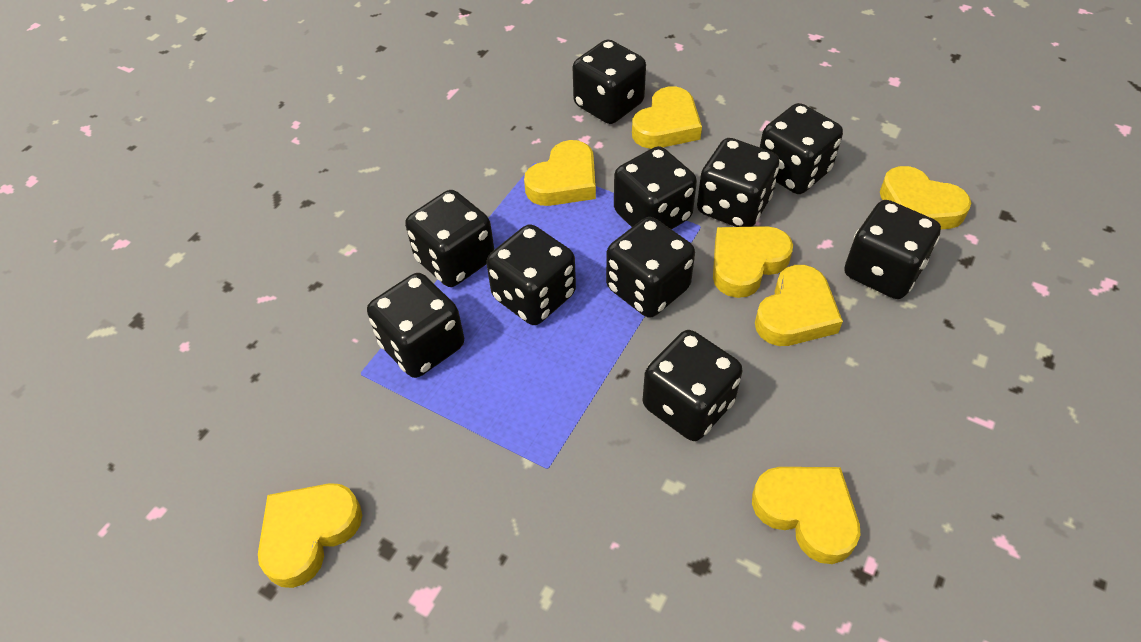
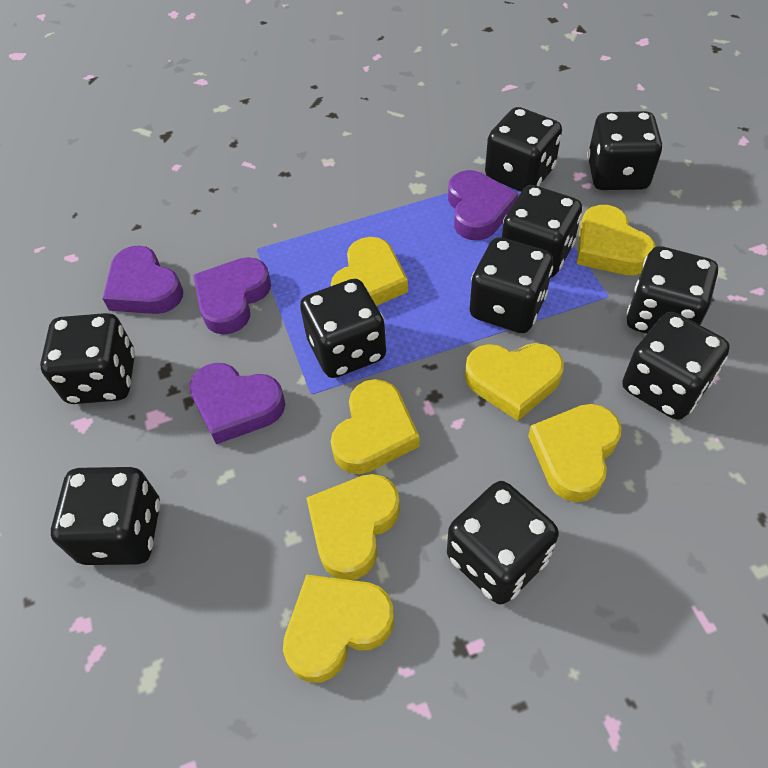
purple heart: none = 0 -> [103,245,183,314] [189,363,285,444] [193,257,271,335] [448,170,518,240] = 4

